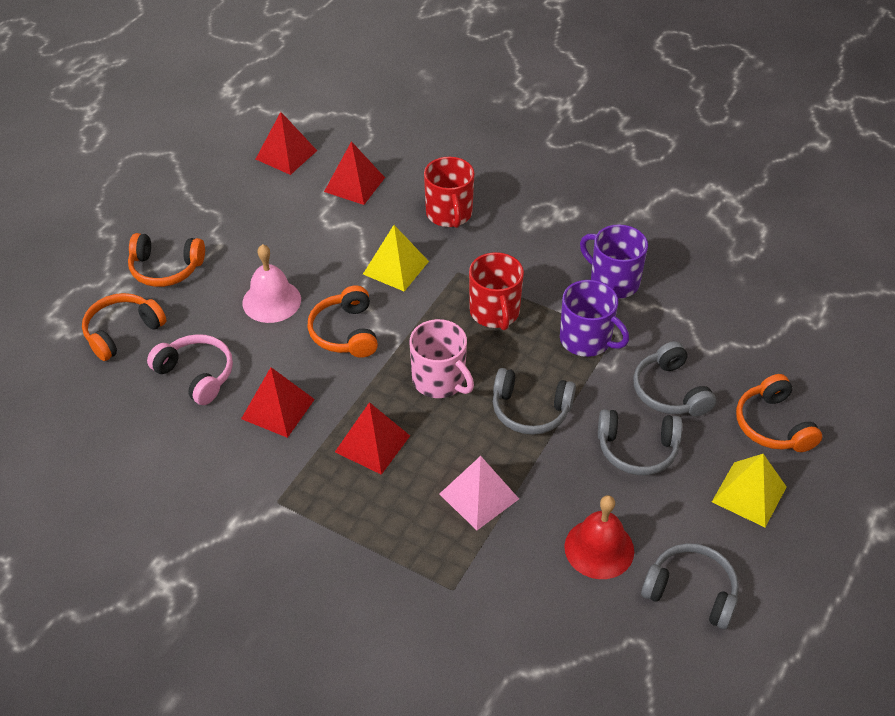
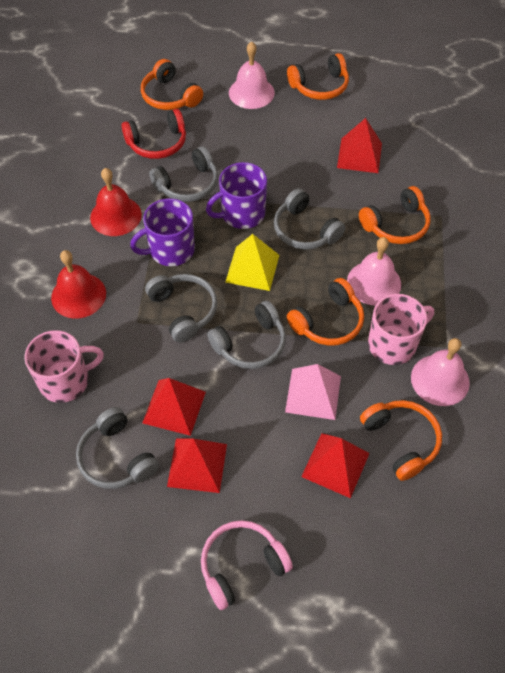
grey headphones: [493,368,576,435] [598,409,682,475] [633,341,716,416] [641,543,739,630] = 4 -> [76,407,159,489] [145,274,217,343] [149,146,218,202] [207,301,286,369] [274,188,345,250] = 5
orange headphones: [82,293,166,361] [128,233,205,287] [307,285,378,358] [736,374,822,452] = 4 -> [141,59,203,110] [287,53,349,100] [287,278,364,346] [359,186,431,244] [360,400,442,481] = 5
pink bell: [242,244,301,323] = 1 -> [229,41,275,109] [347,237,401,305] [411,338,470,406] = 3
pink mug: [409,319,474,398] = 1 -> [24,330,104,403] [368,294,434,365] = 2
red bell: [564,495,634,579] = 1 -> [51,250,106,319] [90,168,142,236] = 2
red headphones: none = 0 -> [122,109,186,159] = 1
red mug: [424,157,474,228] [469,252,524,330] = 2 -> none = 0
yellow pyramid: [363,225,429,291] [712,454,787,527] = 2 -> [225,234,279,291] = 1

